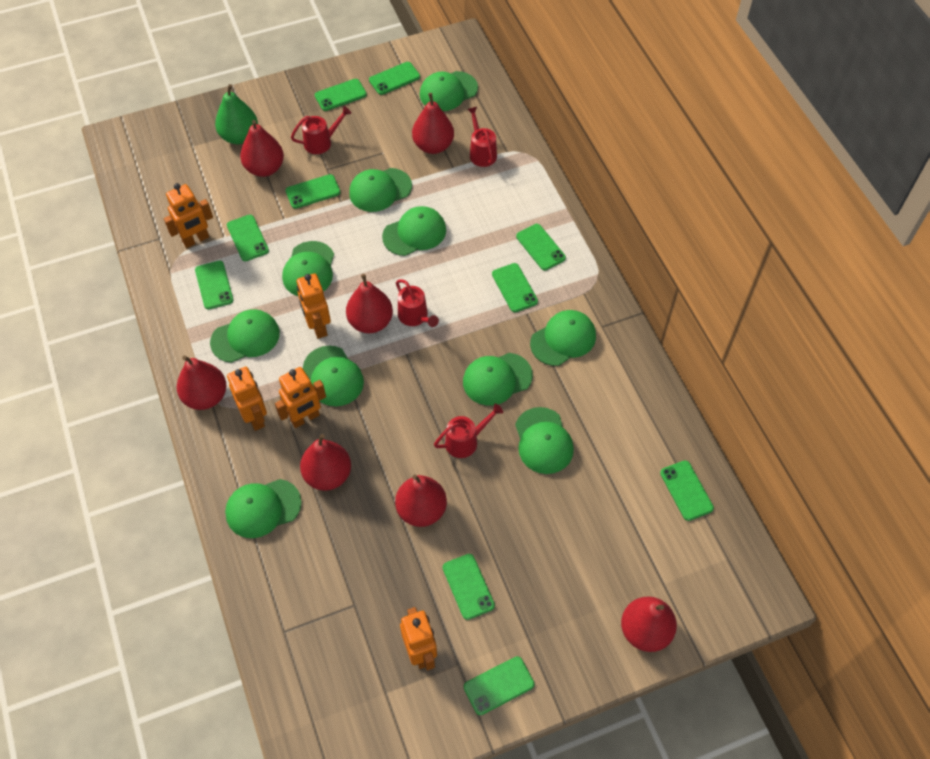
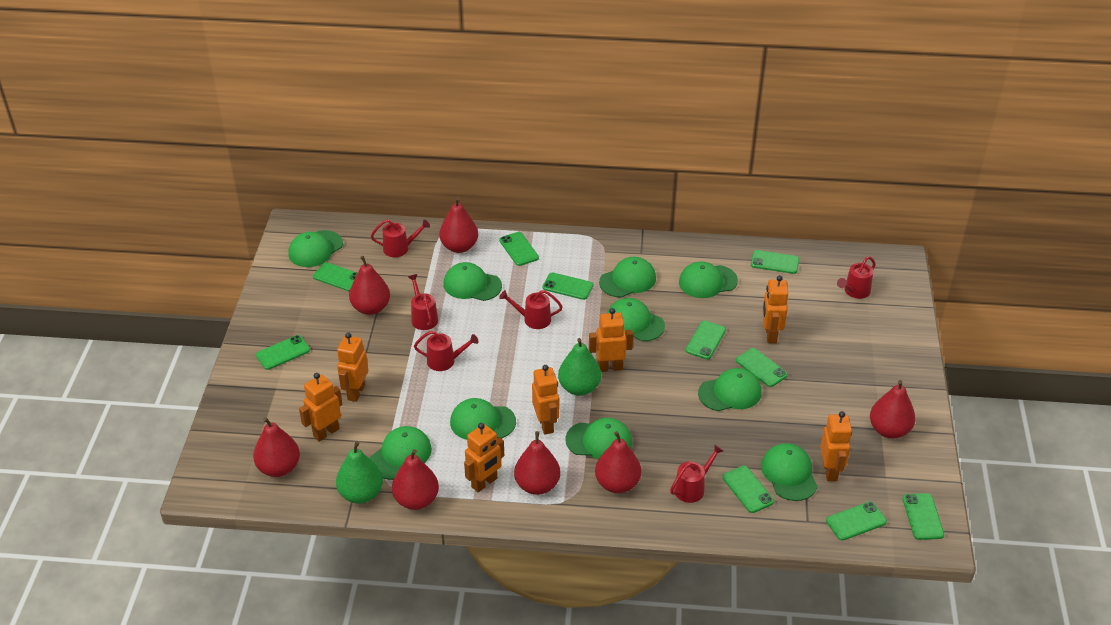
green pear: [215,84,258,144] = 1 -> [336,441,383,504] [558,338,601,396] = 2
orange robot: [164,183,213,248] [227,367,267,431] [275,367,326,428] [297,273,331,339] [400,607,437,670] = 5 -> [299,373,342,442] [337,332,368,402] [464,423,504,492] [532,365,559,434] [589,308,633,372] [762,275,788,343] [820,411,852,481] = 7
red watering can: [291,106,351,154] [396,279,439,327] [434,404,503,458] [467,107,497,167] = 4 -> [371,220,430,257] [408,274,438,330] [414,331,479,371] [499,290,563,329] [670,444,723,503] [837,256,876,299] = 6

